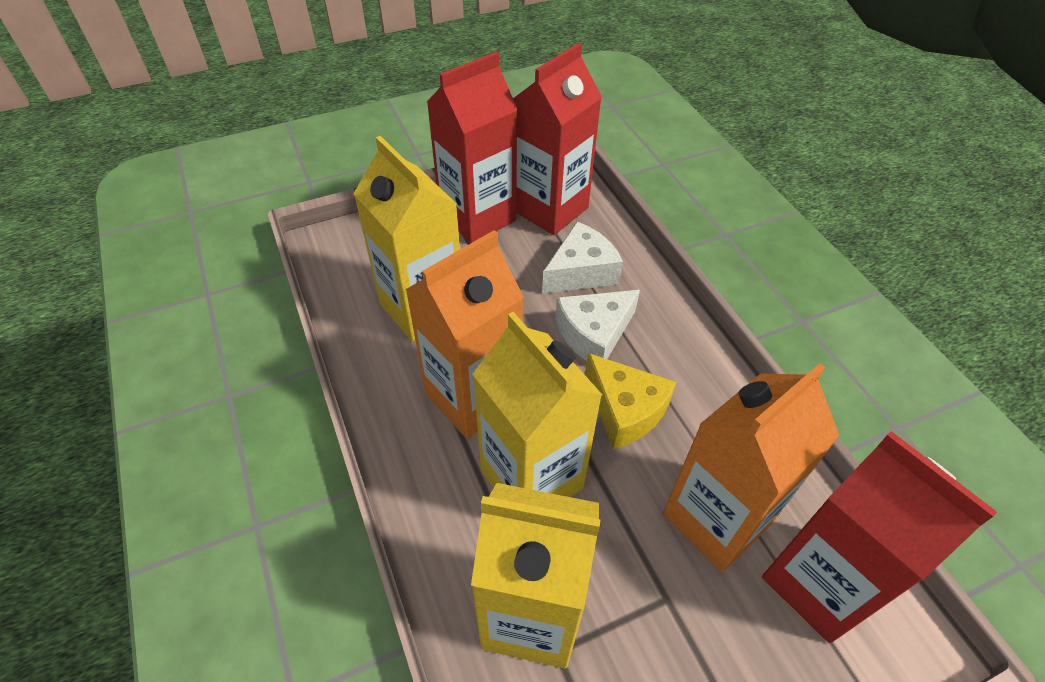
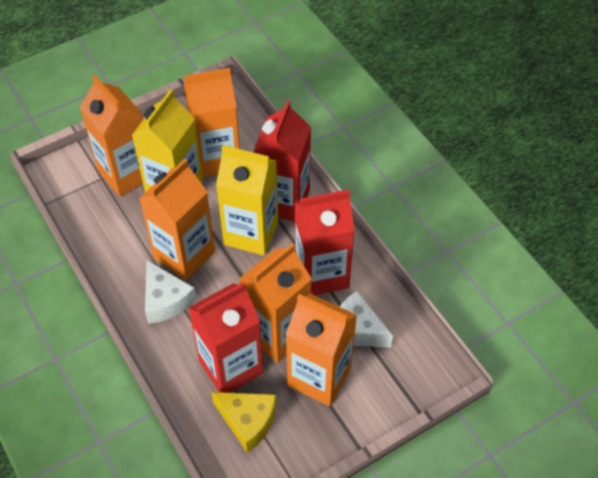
orange carton: [405,230,524,439] [663,363,839,572] = 2 -> [80,75,143,196] [139,159,215,280] [184,68,240,177] [239,243,312,363] [286,294,357,406] = 5
yellow carton: [353,136,460,342] [471,483,601,668] [473,312,602,497] = 3 -> [132,89,203,192] [216,145,278,256] = 2

